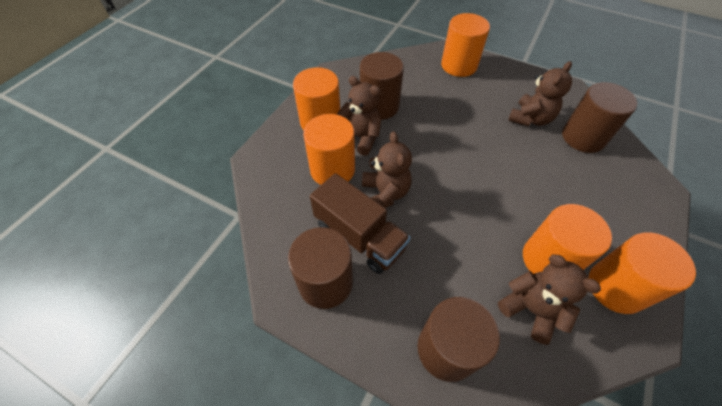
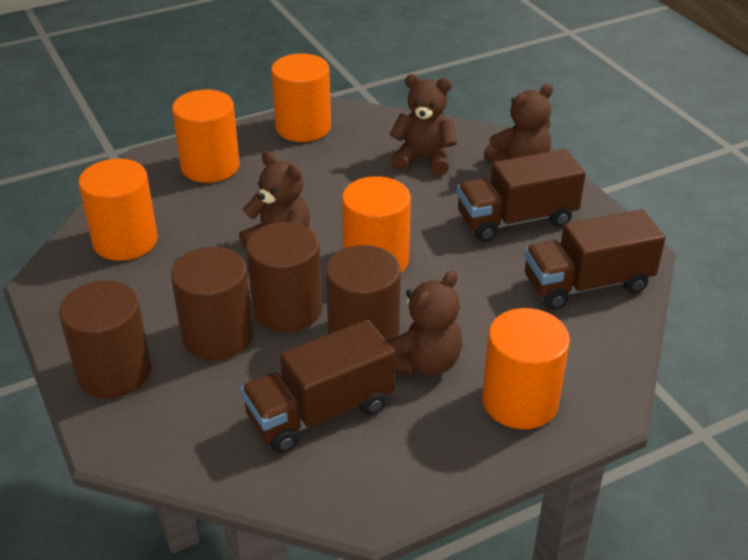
brown truck: [310,173,411,274] = 1 -> [241,320,395,453] [457,149,586,242] [524,210,666,310] = 3

